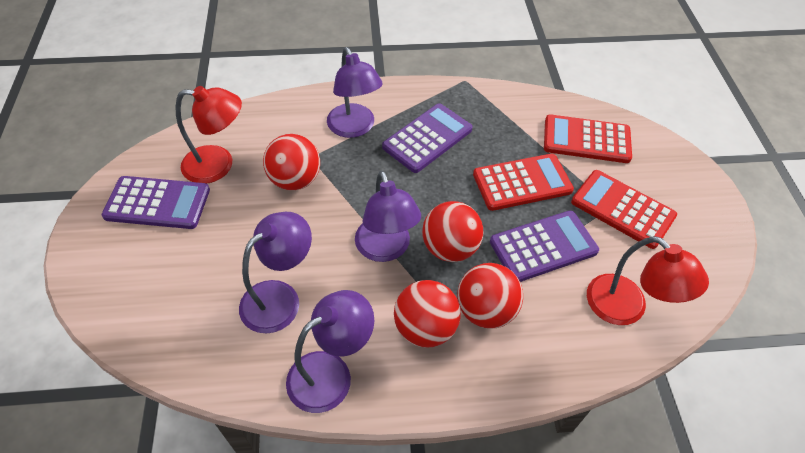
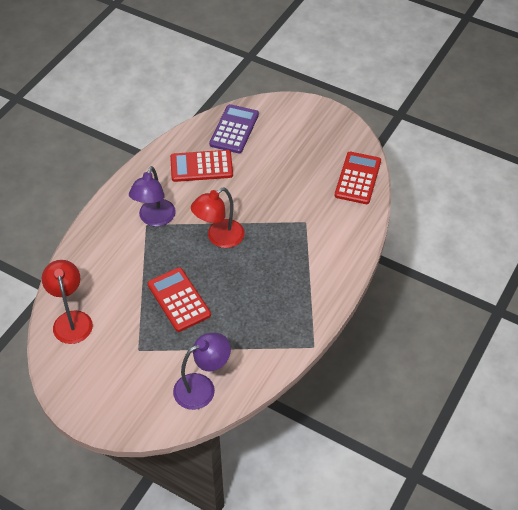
purple calculator: [102,176,210,229] [382,103,473,173] [490,211,599,282] = 3 -> [209,104,259,153] = 1
purple lamp: [239,212,312,333] [286,290,374,413] [327,47,383,138] [355,171,421,262] = 4 -> [129,166,176,227] [173,333,231,410] = 2
red ball: [263,134,320,190] [394,280,461,347] [422,201,484,262] [457,263,523,328] = 4 -> none = 0

